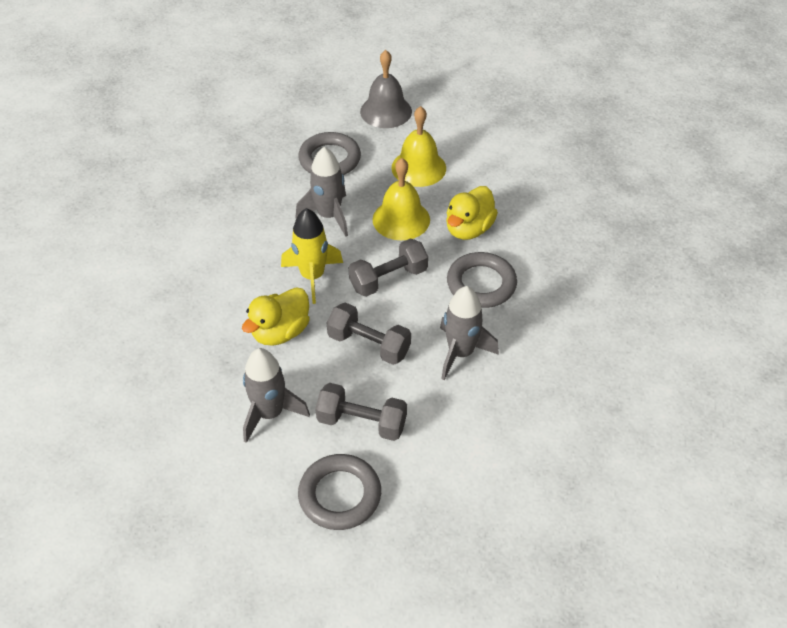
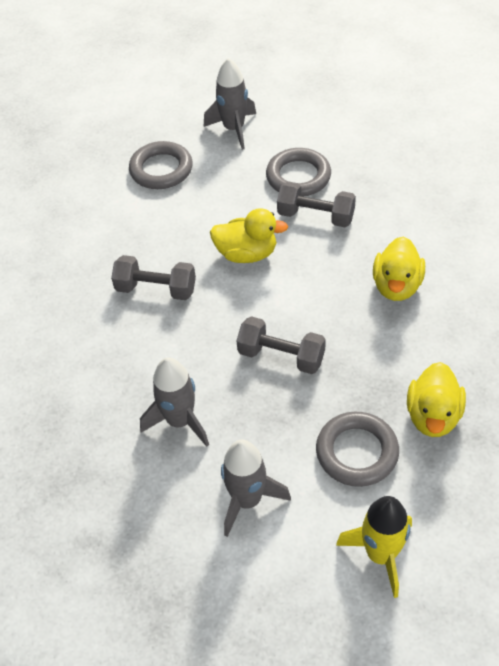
grey bell: [360,50,412,128] = 1 -> none = 0
yellow bell: [372,158,430,240] [392,106,446,187] = 2 -> none = 0
yellow duck: [242,287,310,345] [446,186,498,240] = 2 -> [210,208,288,263] [373,236,425,301] [407,362,466,437] = 3

